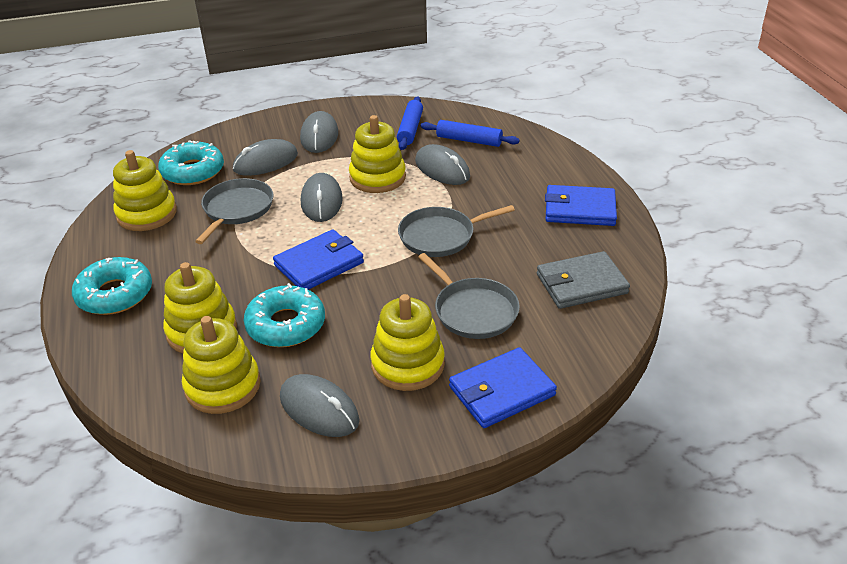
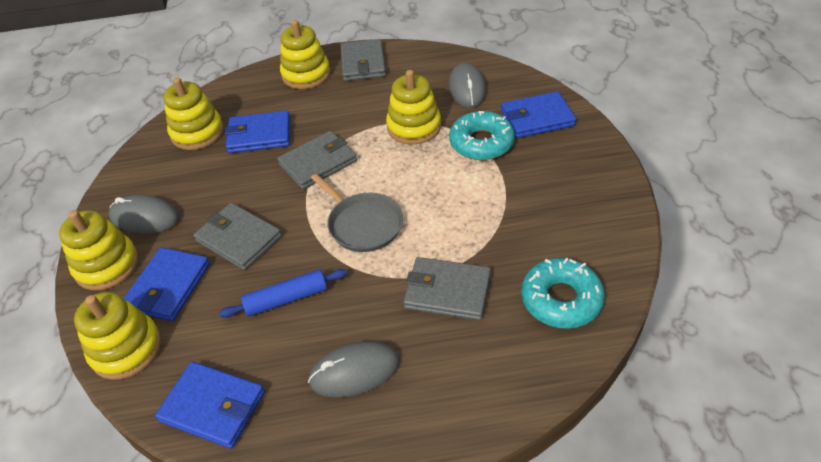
blue rolling pin: [397,96,423,150] [421,120,520,147] = 2 -> [219,269,347,318] = 1
blue wallet: [273,229,364,290] [449,347,557,428] [545,185,617,226] = 3 -> [124,247,210,321] [155,362,265,449] [225,110,290,153] [501,91,576,138] = 4
grey mouse: [233,139,298,176] [280,374,359,437] [300,111,338,153] [301,173,343,222] [415,144,470,185] = 5 -> [109,195,180,234] [308,341,400,397] [448,63,486,108] = 3
grey pan: [195,178,273,244] [398,205,515,257] [418,253,520,339] = 3 -> [311,174,403,252] = 1
grey wallet: [537,251,630,309] = 1 -> [193,203,282,270] [277,131,357,190] [341,39,386,81] [403,257,491,321] = 4
turquoise donut: [72,257,152,315] [158,140,224,185] [244,283,325,347] = 3 -> [449,111,515,160] [521,258,605,329] = 2

